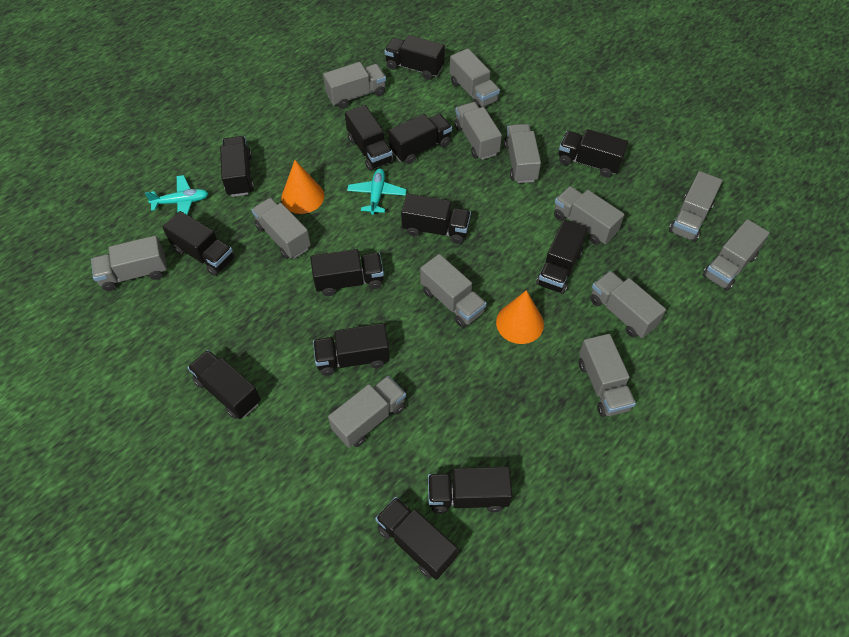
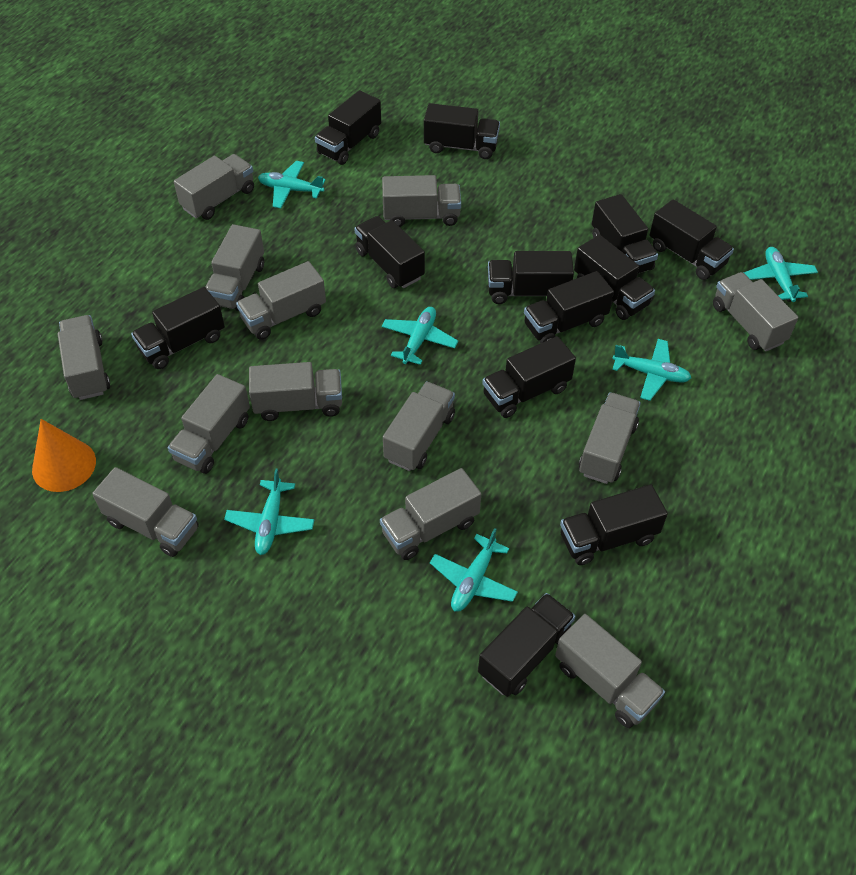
black truck: [163,211,235,276] [188,350,261,419] [220,136,254,197] [310,249,384,296] [313,323,390,376] [345,105,393,171] [375,497,458,580] [384,35,445,80] [388,114,452,164] [401,193,471,244] [428,467,512,514] [536,219,588,294] [559,129,628,177] = 13 -> [131,287,225,369] [315,90,381,165] [354,216,425,288] [424,103,500,159] [478,593,576,697] [482,336,576,418] [488,251,574,304] [524,271,614,343] [560,485,668,565] [574,235,655,320] [592,194,658,273] [650,199,734,280] = 12
orange cone: [281,160,324,214] [496,290,544,344] = 2 -> [32,419,96,492] = 1
turquoise plane: [145,175,208,215] [347,169,406,215] = 2 -> [224,469,314,555] [258,161,326,208] [382,307,458,365] [430,528,518,612] [612,339,691,401] [743,247,818,302] = 6

